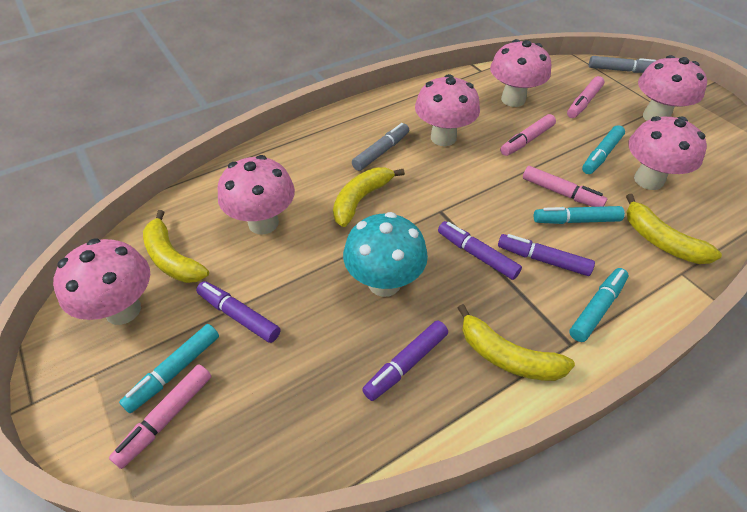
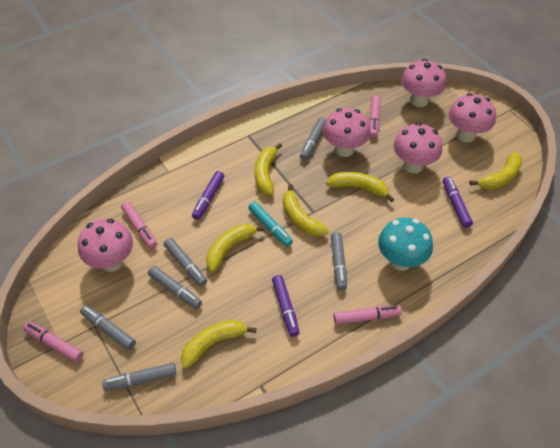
grey marker: [352,123,409,171] [589,56,656,73] = 2 -> [80,305,136,350] [102,363,176,391] [148,266,202,309] [164,238,207,287] [300,117,326,160] [331,232,347,290] = 6
pink mushroom: [53,238,150,325] [218,155,295,234] [415,74,480,146] [490,39,551,107] [628,116,707,190] [638,55,707,121] = 6 -> [78,219,133,272] [323,108,370,157] [393,123,442,173] [401,59,446,107] [448,93,496,142] = 5
purple marker: [196,281,280,343] [362,320,448,401] [438,221,522,280] [498,234,595,276] = 4 -> [192,171,224,220] [272,275,300,337] [443,177,473,228] = 3
turquoise marker: [119,324,219,413] [534,206,625,224] [569,268,629,342] [582,125,625,174] = 4 -> [248,202,293,247] = 1
yellow banana: [143,210,209,283] [333,167,405,227] [458,304,575,381] [626,194,722,264] = 4 -> [181,320,256,369] [206,224,265,272] [255,143,282,195] [283,184,329,236] [326,172,394,202] [469,152,522,190] = 6

